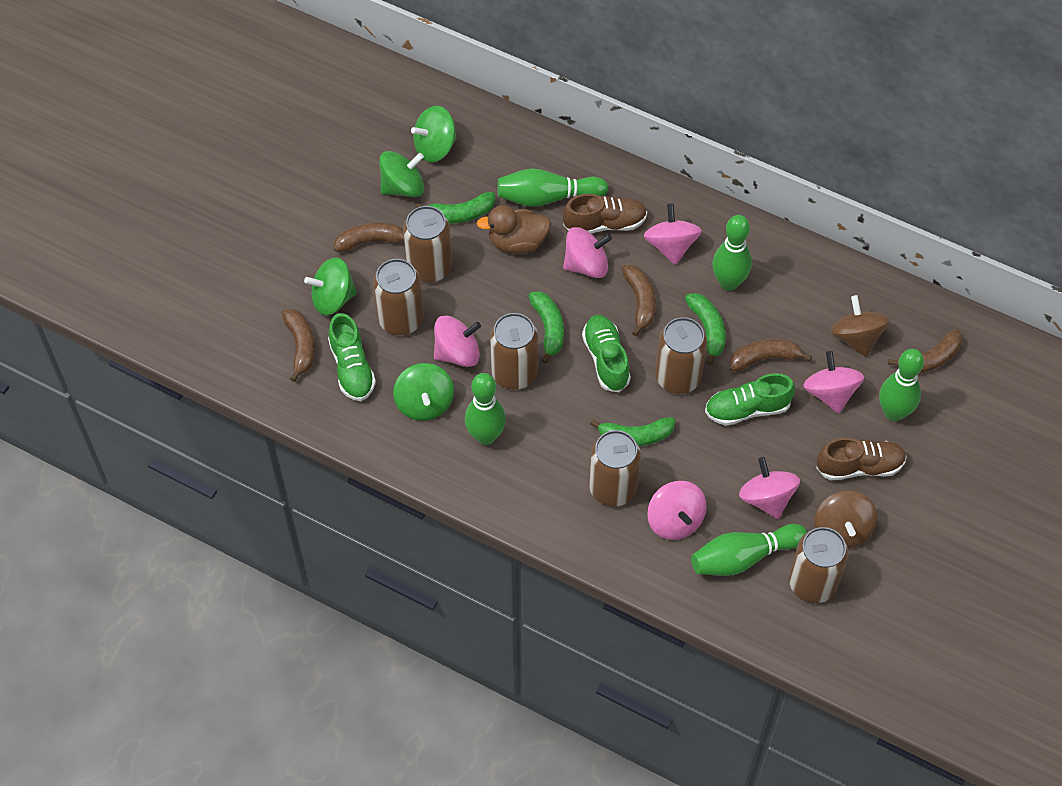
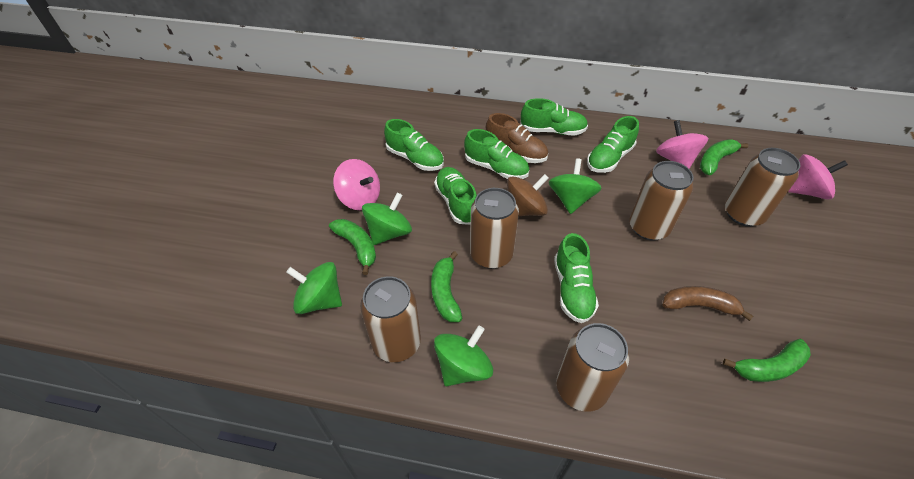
brown banana: [281,309,315,382] [334,222,404,252] [622,265,656,336] [730,339,812,372] [888,329,963,374] = 5 -> [663,286,754,321] = 1
brown can: [373,259,424,335] [403,206,452,282] [490,313,538,390] [589,430,641,506] [655,317,707,394] [789,527,848,603] = 6 -> [360,276,421,362] [470,188,519,269] [556,323,629,412] [629,161,694,240] [725,148,801,227] = 5
brown duck: [477,205,551,254] = 1 -> none = 0
brown shoe: [563,194,647,233] [816,438,907,480] = 2 -> [486,113,548,163] = 1
brown spinning top: [814,491,877,548] [830,295,890,357] = 2 -> [507,174,549,216] = 1
green bowling pin: [465,373,506,445] [497,168,608,207] [691,524,807,576] [712,215,752,291] [879,349,924,421] = 5 -> none = 0
green shoe: [328,313,376,401] [582,315,631,392] [705,373,795,426] = 3 -> [384,119,444,171] [434,167,477,225] [464,129,529,179] [520,98,588,136] [554,233,599,323] [587,116,639,173] = 6
pink spinning top: [434,316,481,367] [563,227,612,278] [644,203,702,265] [647,481,707,540] [739,457,800,519] [803,351,864,414] = 6 -> [333,159,380,210] [656,120,708,169] [788,154,848,200] = 3

